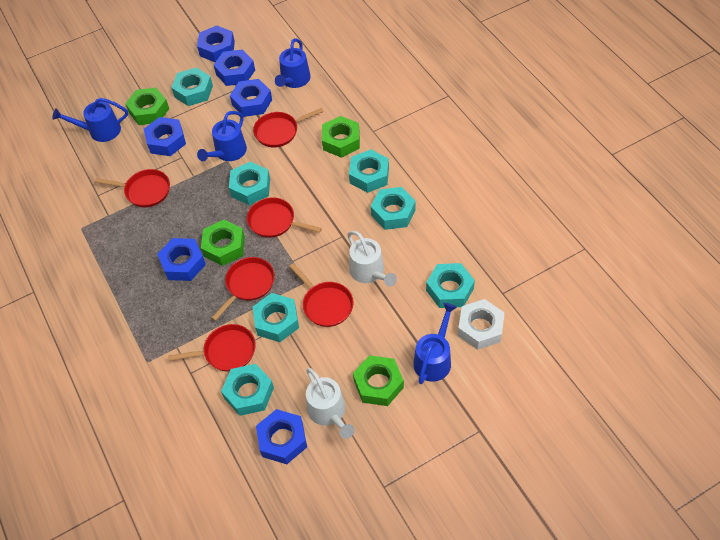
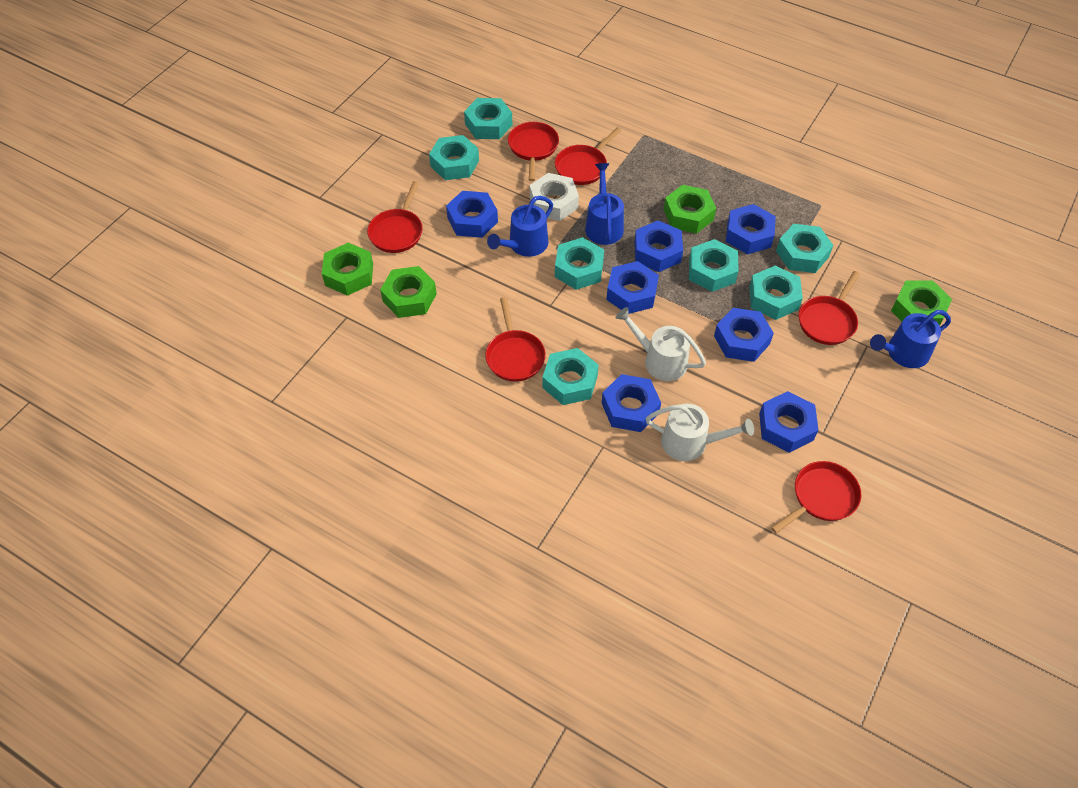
blue nut: [144,117,186,156] [157,238,206,281] [197,25,235,62] [214,49,255,86] [230,79,272,117] [256,409,307,464] = 6 -> [446,191,498,238] [602,374,661,432] [606,261,659,314] [634,220,683,272] [714,308,774,362] [726,204,776,254] [759,391,819,453] = 7
blue watering can: [52,98,128,142] [197,111,247,161] [275,38,311,88] [413,303,457,384] = 4 -> [487,196,553,257] [585,163,624,245] [870,310,951,368] = 3

